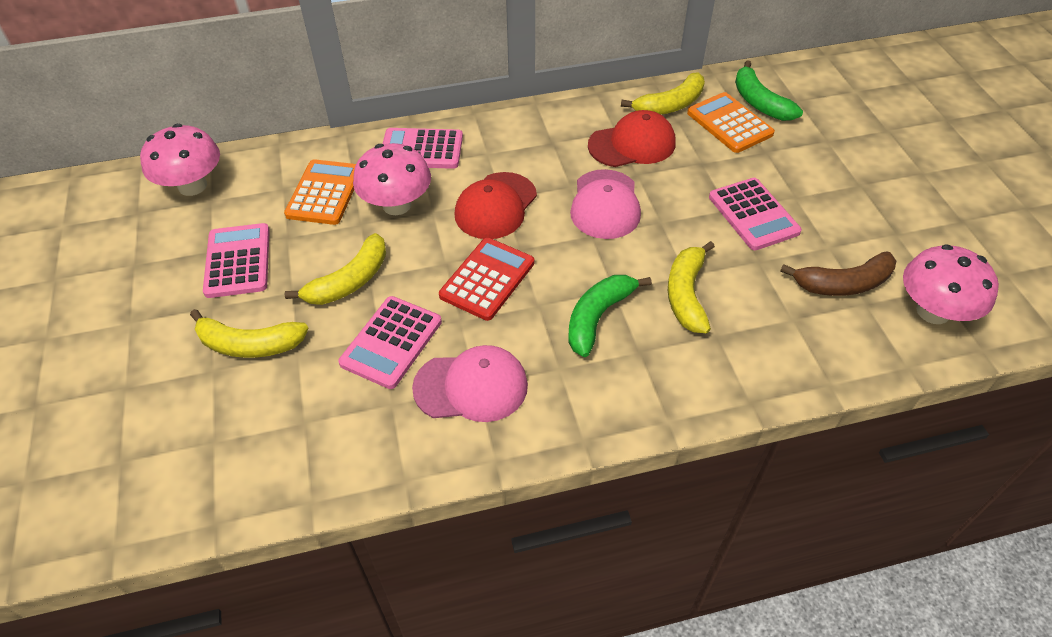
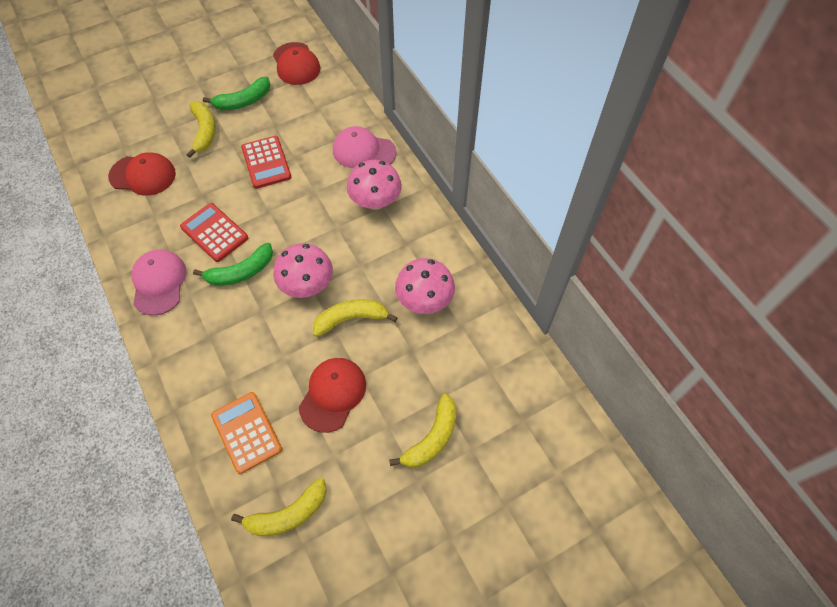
brown banana: [780,252,896,296] = 1 -> none = 0
orange calculator: [284,159,356,225] [687,92,775,153] = 2 -> [211,392,282,474] = 1
pink calculator: [203,223,270,298] [338,296,442,389] [383,128,463,169] [709,178,802,250] = 4 -> none = 0
red calculator: [439,238,534,321] = 1 -> [180,203,248,262] [241,136,291,189] = 2
red cap: [455,172,537,239] [588,110,676,167] = 2 -> [108,152,176,196] [273,42,321,85] [299,358,366,433] = 3

